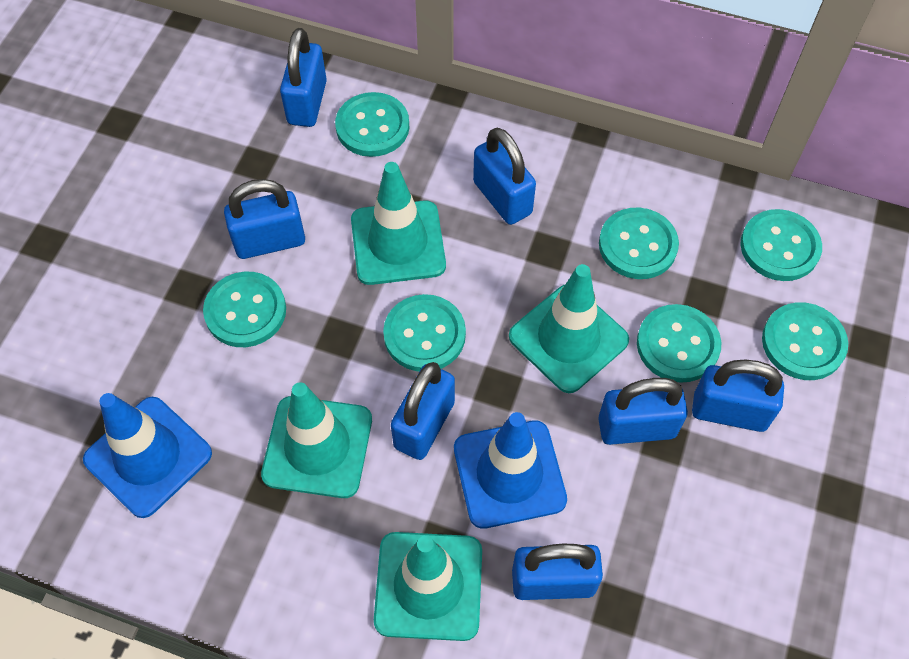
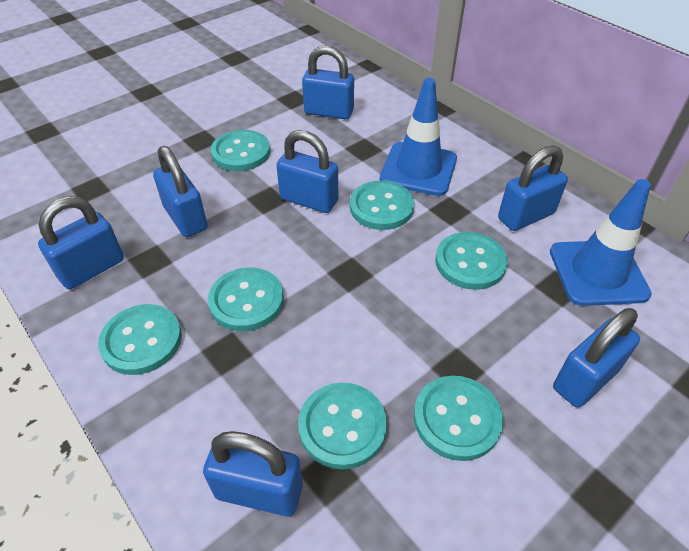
turquoise traffic cone: [261,382,372,498] [351,162,446,285] [374,532,482,641] [509,264,629,393] = 4 -> none = 0

